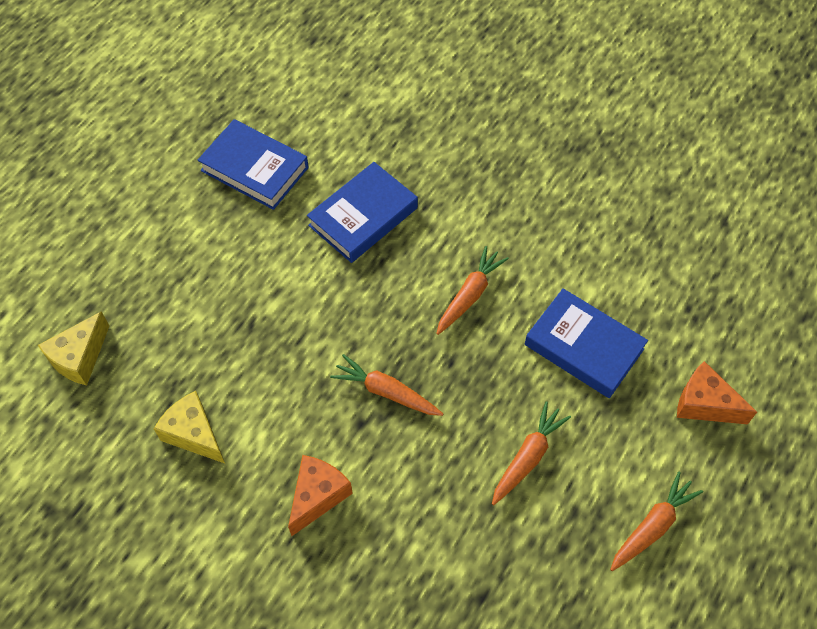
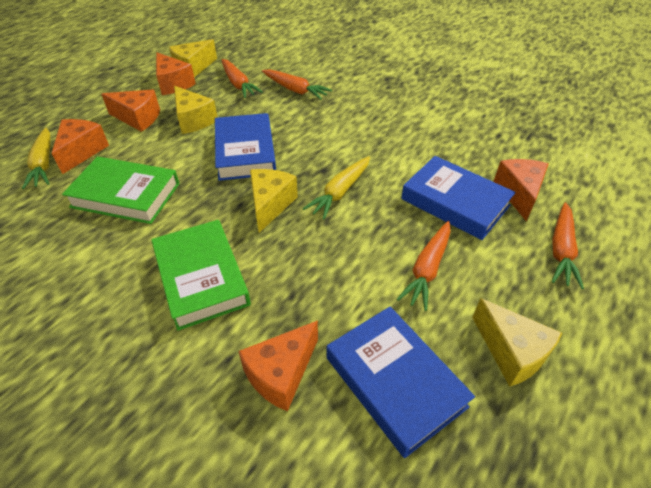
green book: none = 0 -> [62,156,179,224] [151,220,251,331] = 2
orange cheese: [288,455,353,536] [677,361,757,424] = 2 -> [51,119,109,174] [101,89,160,132] [156,52,196,95] [238,320,318,412] [493,159,549,221] = 5
yellow carrot: none = 0 -> [22,128,50,189] [303,156,370,219] = 2
yellow cheese: [38,311,110,385] [154,391,225,463] = 2 -> [169,39,217,77] [174,86,218,134] [250,169,298,233] [472,298,562,387] = 4

